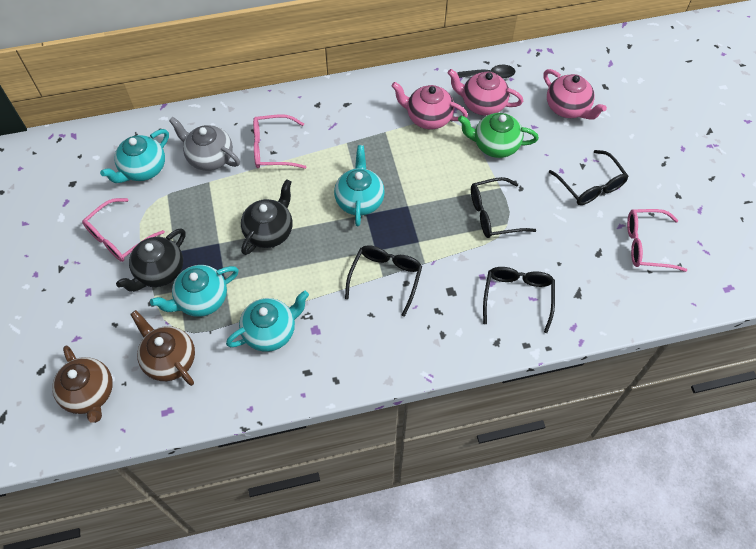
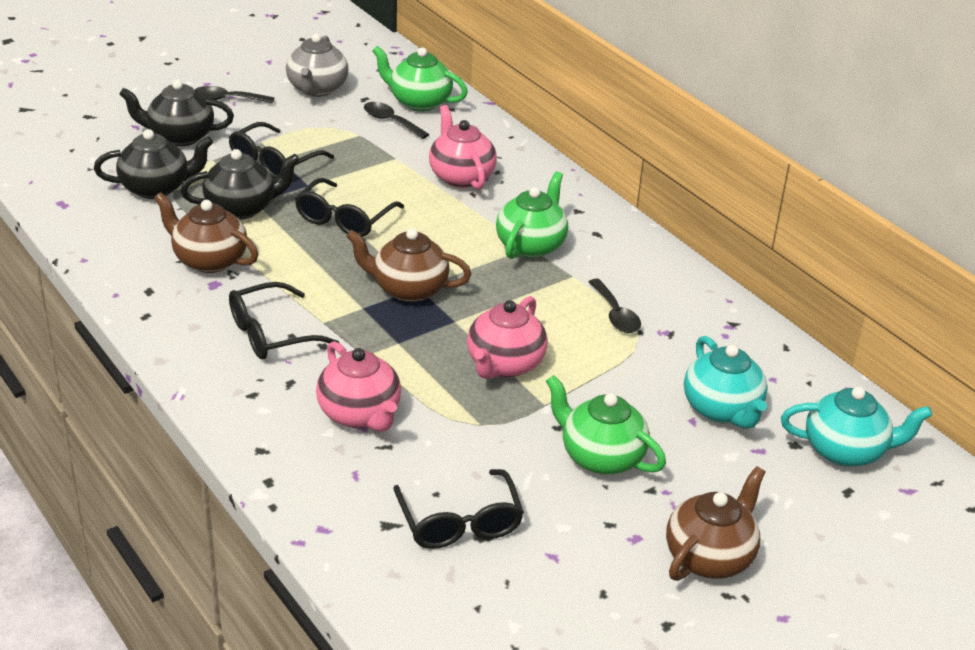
black spoon: [457,65,515,78] = 1 -> [195,86,275,104] [364,102,429,139] [588,279,641,333] = 3
black teapot: [116,228,186,292] [241,179,293,255] = 2 -> [94,129,213,199] [119,80,234,146] [180,149,300,220] = 3
brown teapot: [52,346,113,423] [130,310,195,386] = 2 -> [154,192,258,273] [346,228,471,302] [666,466,765,581] = 3
green teapot: [458,113,539,158] = 1 -> [372,46,468,111] [496,171,568,259] [546,375,666,475] = 3
pink glasses: [82,198,165,262] [253,114,306,169] [627,209,687,272] = 3 -> none = 0
turquoise teapot: [100,129,169,183] [150,265,239,317] [226,291,309,352] [334,145,385,226] = 4 -> [684,336,768,429] [781,387,932,467] = 2

